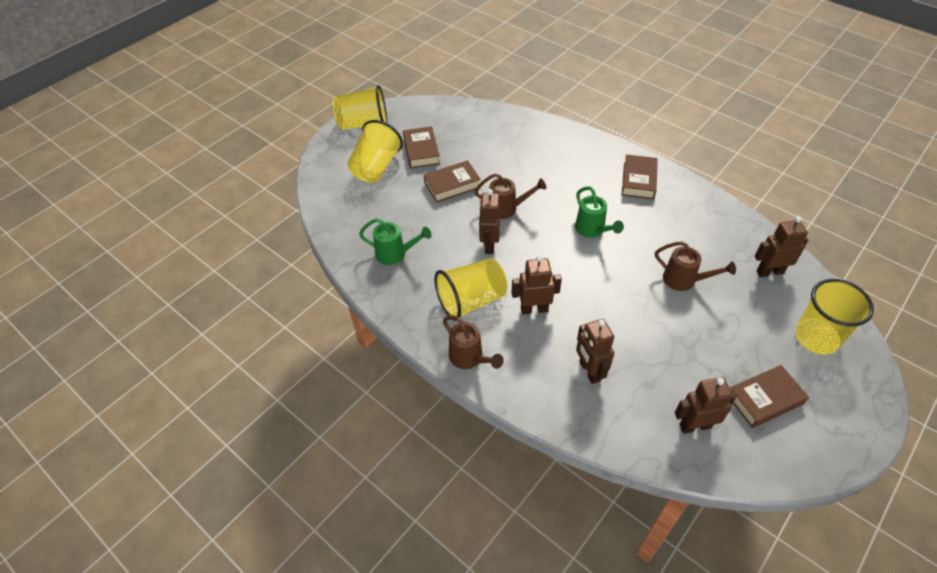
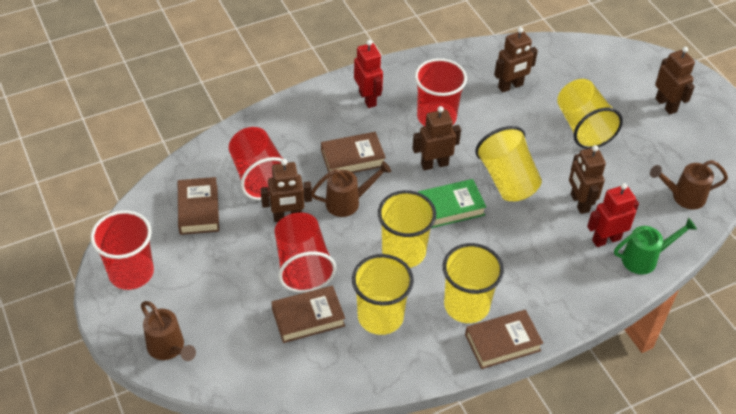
green book: none = 0 -> [418,179,486,228] = 1
green watering can: [359,218,432,265] [575,186,624,238] = 2 -> [614,218,697,274] = 1
red cup: none = 0 -> [91,210,154,290] [229,127,289,200] [275,212,336,293] [415,58,467,126] = 4
red robot: none = 0 -> [354,40,383,108] [587,183,639,247] = 2
yellow cup: [333,85,387,130] [347,120,403,183] [434,258,507,321] [795,279,874,355] = 4 -> [352,254,414,335] [378,190,436,268] [443,243,504,323] [475,126,542,201] [557,79,623,149] = 5

